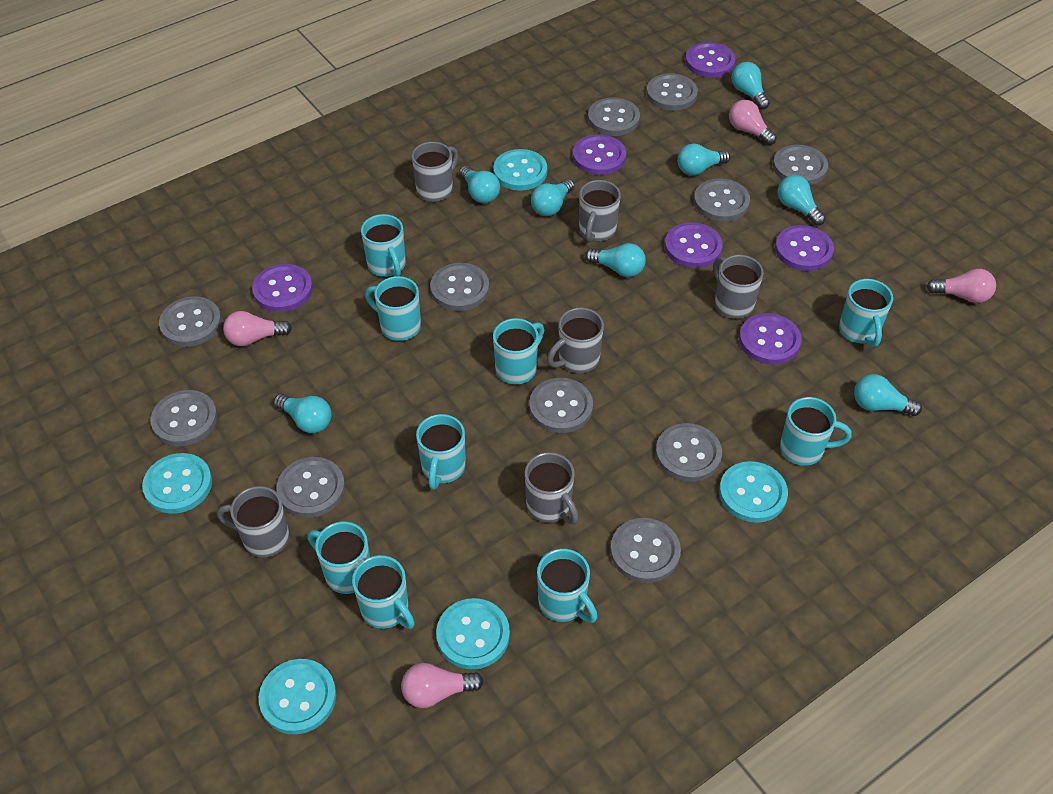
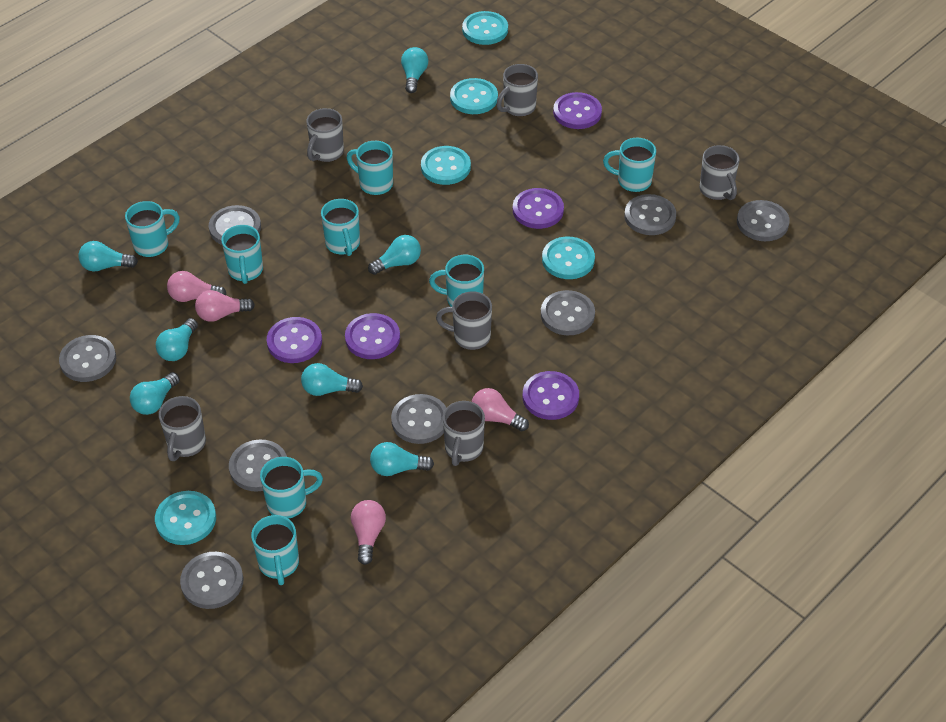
grey button: [151,390,218,446] [159,296,222,347] [276,457,345,518] [430,263,489,311] [529,378,593,433] [588,97,640,136] [610,518,681,583] [646,73,698,111] [656,423,722,482] [694,178,750,222] [773,145,828,185] = 11 -> [59,335,116,382] [180,552,243,609] [209,205,261,245] [229,440,287,492] [391,394,446,444] [541,290,595,335] [624,194,676,235] [737,200,790,241] = 8
purple button: [252,264,313,312] [573,134,626,175] [665,222,723,268] [685,42,736,78] [739,313,802,365] [775,225,834,271] = 6 -> [267,317,322,363] [345,313,400,359] [513,188,564,229] [523,371,579,420] [553,92,602,129] = 5
turquoise light bulb: [273,394,332,433] [459,166,500,203] [531,179,574,216] [585,243,646,277] [677,144,731,176] [731,62,770,109] [778,175,826,226] [854,374,922,416] = 8 -> [79,241,138,272] [130,372,180,415] [156,318,198,361] [301,363,363,396] [368,235,421,275] [370,442,434,476] [401,47,428,93] = 7
turquoise mug: [307,522,370,594] [352,555,415,629] [361,214,406,277] [365,276,421,341] [416,414,466,490] [493,318,544,384] [537,549,598,623] [780,397,852,466] [839,279,893,347] = 9 -> [125,201,180,257] [221,225,263,284] [251,515,299,585] [260,457,323,519] [321,199,360,256] [347,141,393,195] [429,255,484,307] [603,138,656,192] = 8

